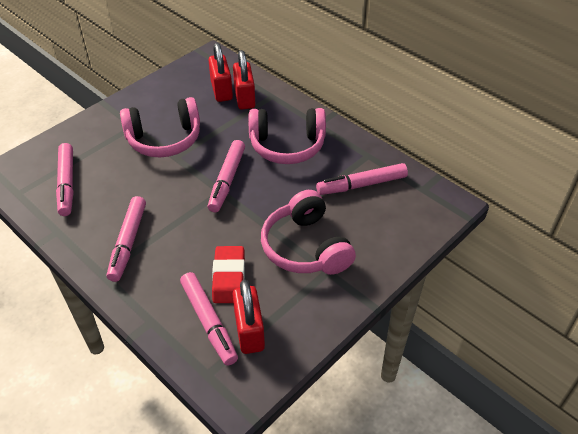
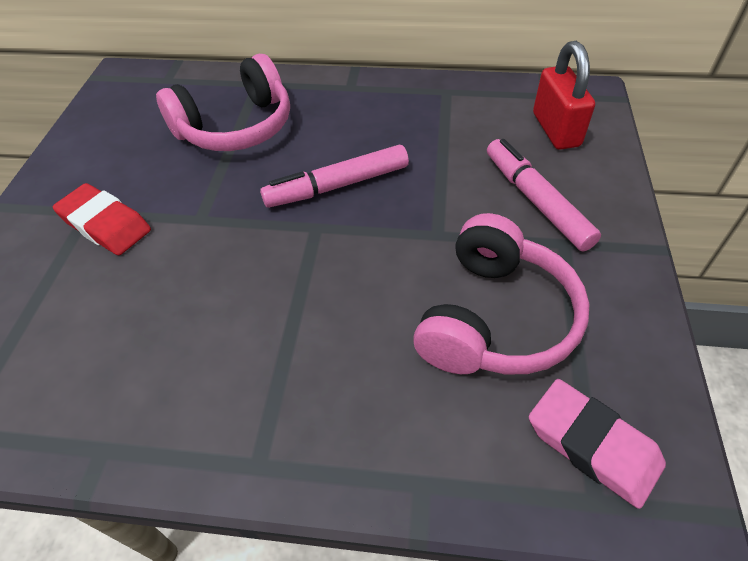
pink eraser: none = 0 -> [529,379,666,509] = 1
pink headphones: [120,97,200,157] [249,108,326,164] [261,190,356,275] = 3 -> [156,54,290,151] [413,213,589,374] = 2
pink marker: [56,143,74,216] [107,196,146,282] [180,272,238,366] [208,140,245,212] [316,163,408,195] = 5 -> [260,145,409,208] [487,139,601,251] = 2
red padlock: [208,43,233,102] [233,50,255,110] [233,280,265,354] = 3 -> [533,41,595,150] = 1

